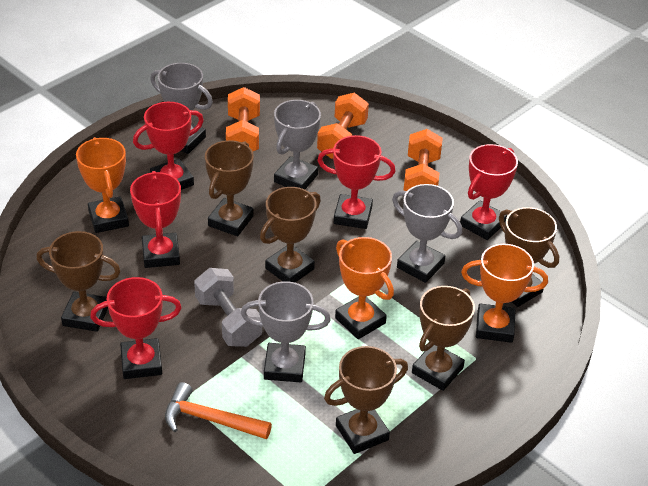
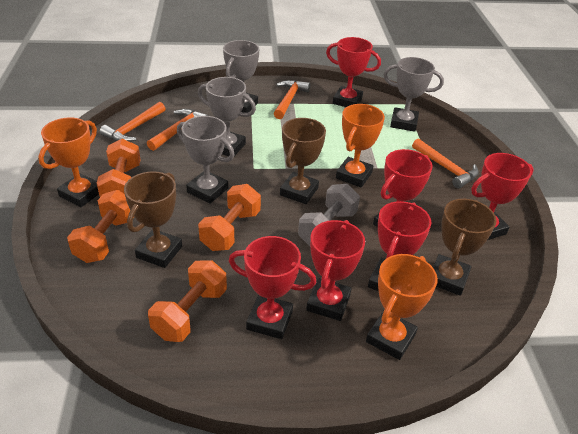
brown trophy: [36,231,121,332] [205,140,254,236] [260,187,321,283] [324,346,408,454] [412,286,475,391] [499,207,559,307] = 6 -> [124,171,182,268] [280,118,326,204] [433,199,497,296] = 3
orange dumbbell: [226,87,260,151] [317,93,369,159] [403,129,443,191] = 3 -> [67,190,130,263] [97,139,141,197] [148,260,227,342] [198,184,261,251] = 4
orange hammer: [165,382,272,439] = 1 -> [100,102,166,142] [147,109,208,151] [274,80,310,119] [412,138,479,189] = 4
red trophy: [90,277,182,379] [130,171,181,268] [133,102,204,190] [317,135,395,229] [460,144,518,240] = 5 -> [229,236,316,339] [306,220,365,321] [326,37,381,107] [368,201,431,291] [373,149,432,227] [471,153,534,240] = 6

